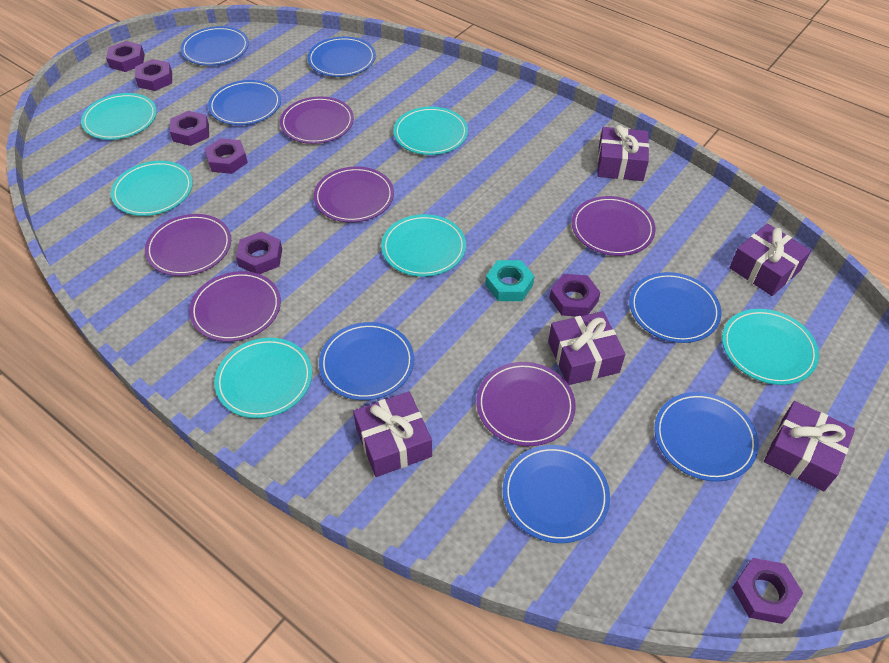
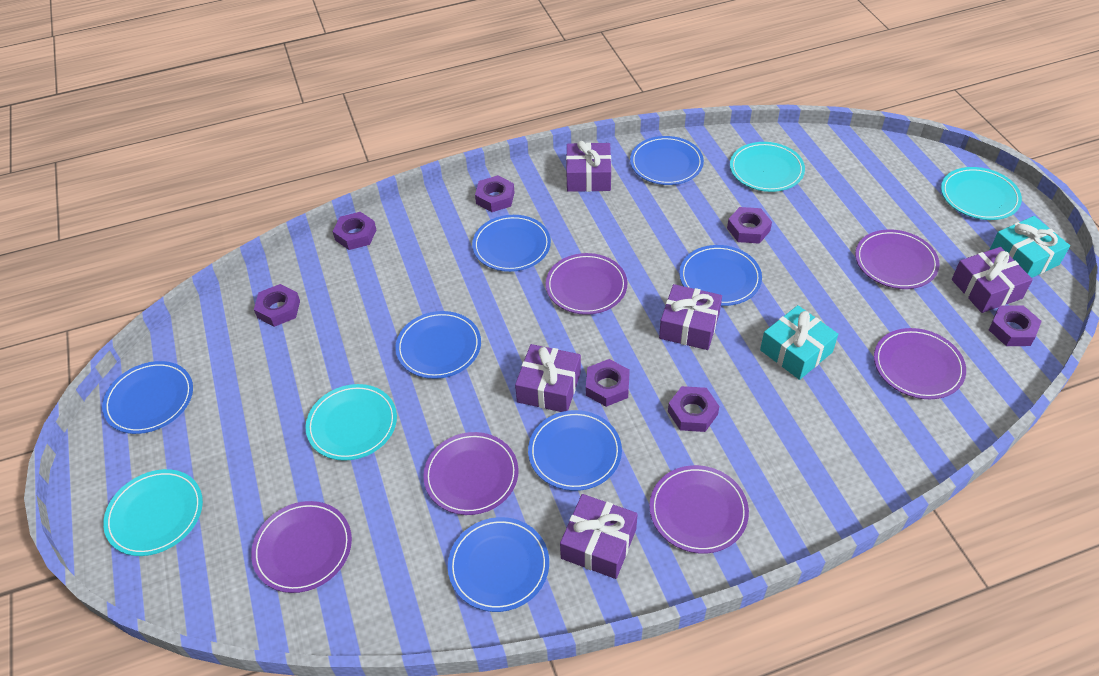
turquoise gift: none = 0 -> [760,305,838,380] [990,216,1070,278] = 2
turquoise nut: [485,260,535,301] = 1 -> none = 0
turquoise plate: [81,93,157,140] [111,161,193,216] [214,338,312,418] [381,214,466,277] [394,107,468,155] [722,309,819,385] = 6 -> [103,469,203,556] [306,384,397,461] [730,142,805,192] [941,167,1022,220] = 4

